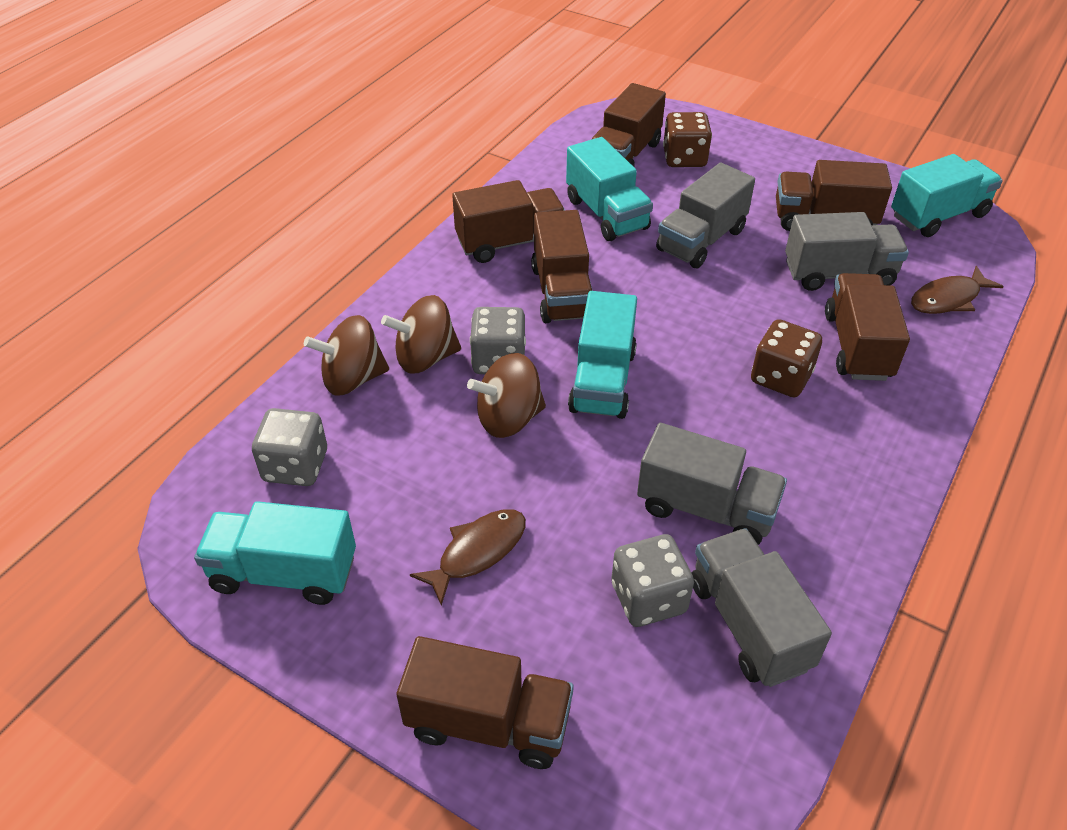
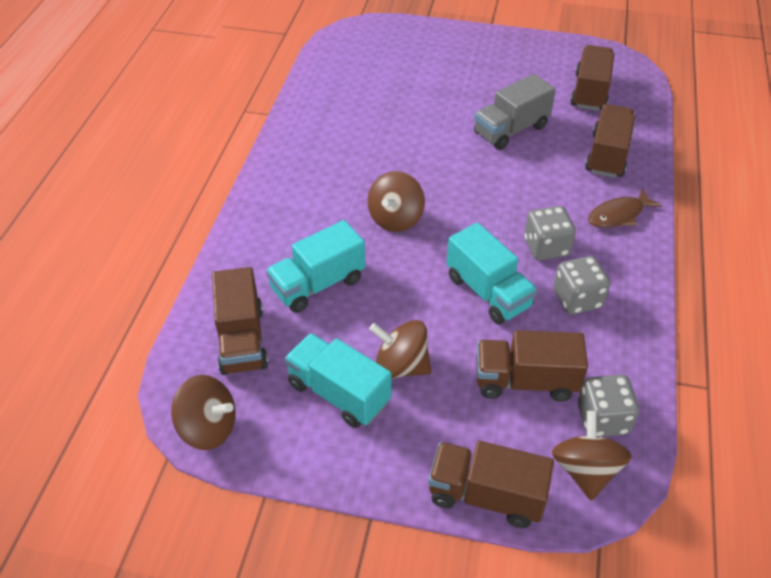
brown dice: [663,112,712,167] [751,319,822,397] = 2 -> none = 0
brown fish: [410,509,526,606] [911,266,1004,314] = 2 -> [588,189,662,228] = 1
brown spinning top: [304,315,389,396] [381,295,461,373] [467,353,546,438] = 3 -> [171,375,236,450] [368,171,425,232] [369,320,432,379] [552,411,632,501] = 4
brown truck: [397,636,574,769] [452,180,565,263] [531,210,593,323] [591,83,666,167] [776,160,892,231] [825,273,910,381] = 6 -> [212,267,268,375] [428,441,554,528] [476,330,588,401] [570,45,614,111] [585,104,635,178] = 5
grey truck: [637,423,787,545] [656,163,755,268] [692,528,832,687] [785,212,909,291] = 4 -> [474,74,556,150] = 1
turquoise truck: [194,501,356,605] [566,137,653,241] [568,291,637,419] [891,154,1003,237] = 4 -> [266,220,366,313] [285,333,392,428] [447,223,537,325] = 3

